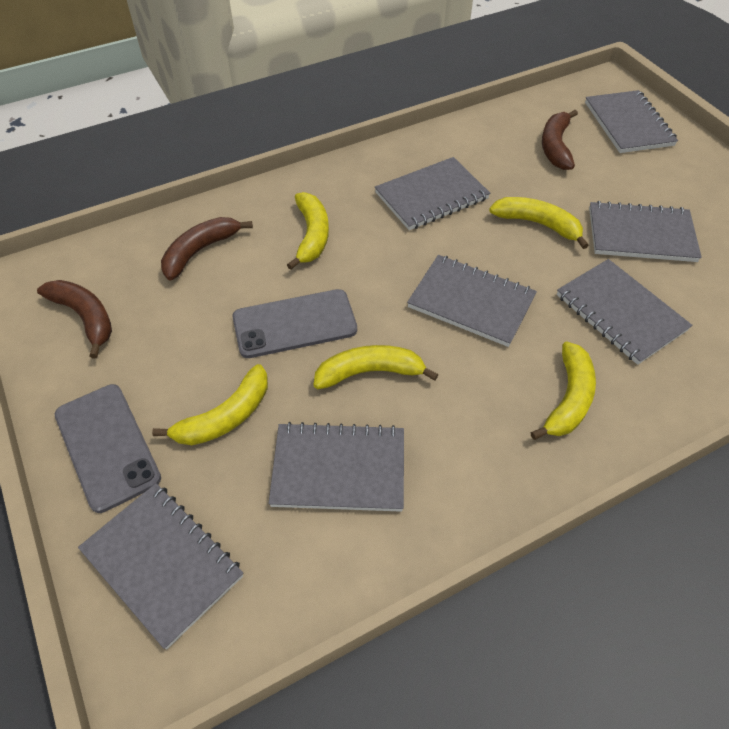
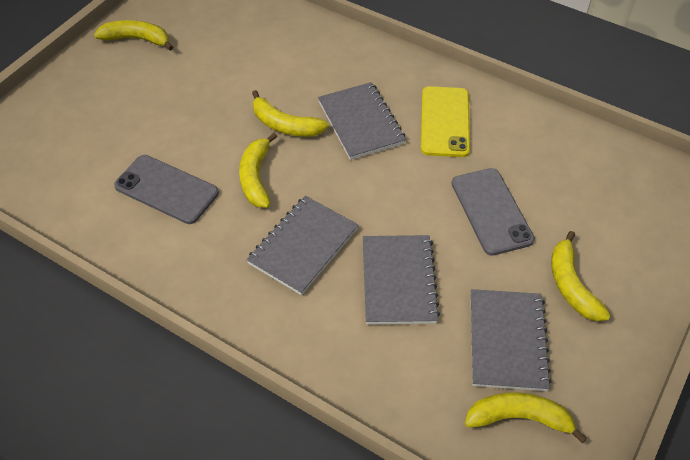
brown banana: [37,280,112,358] [161,217,253,280] [542,110,578,170] = 3 -> none = 0
grey notebook: [78,483,243,650] [269,422,404,512] [375,157,490,230] [407,255,537,347] [557,259,692,365] [585,90,678,153] [589,201,702,262] = 7 -> [246,196,358,295] [318,82,406,160] [363,235,440,325] [471,289,552,391] = 4
yellow phone: none = 0 -> [421,86,470,157] = 1

